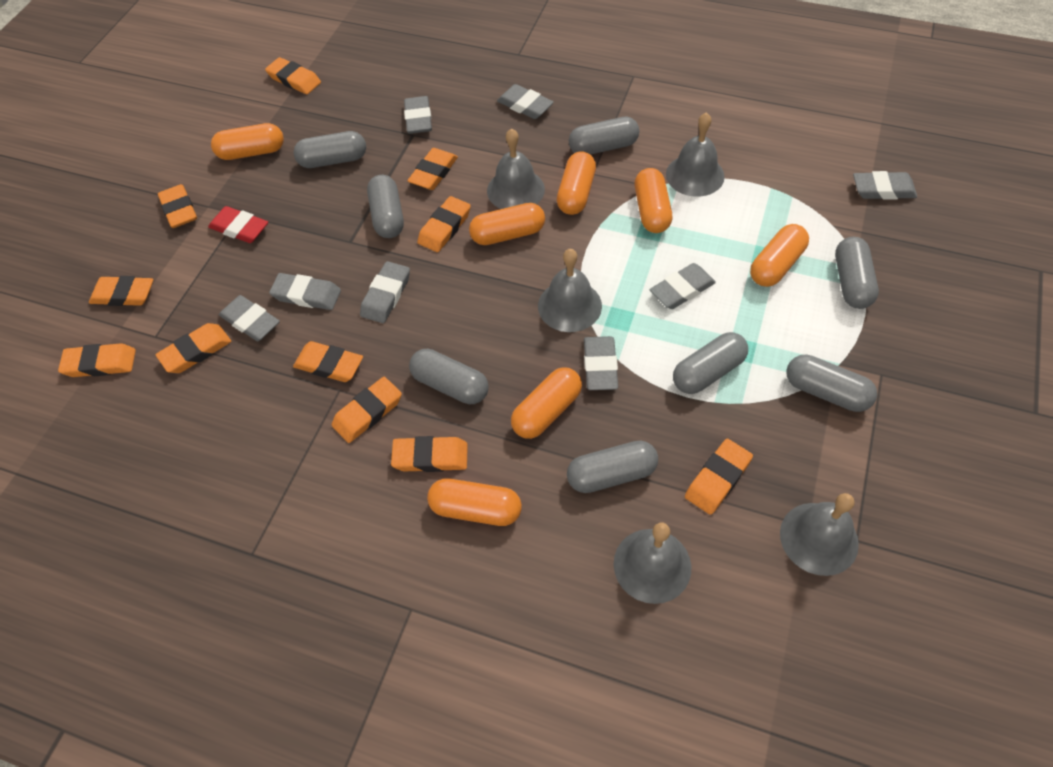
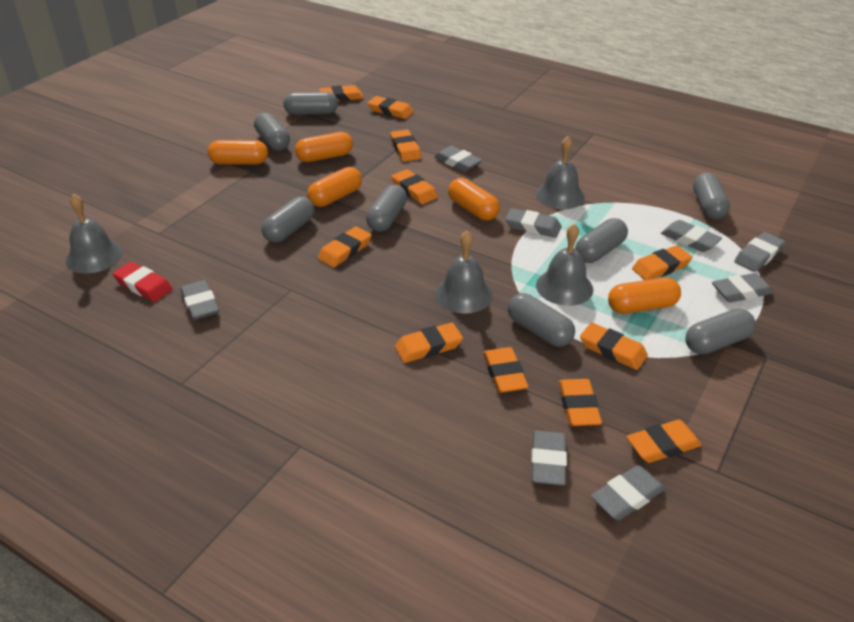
grey bell: [487,128,545,209] [538,249,602,332] [614,523,691,604] [666,112,725,197] [780,493,859,576] = 5 -> [66,194,123,273] [435,231,493,314] [535,136,585,209] [536,224,593,306] = 4
orange capsule: [211,123,284,160] [427,479,522,526] [469,203,545,245] [511,367,582,439] [557,152,596,215] [634,168,672,233] [750,224,809,287] = 7 -> [208,140,268,165] [295,132,353,162] [307,167,362,207] [448,178,500,220] [608,278,681,314] = 5

